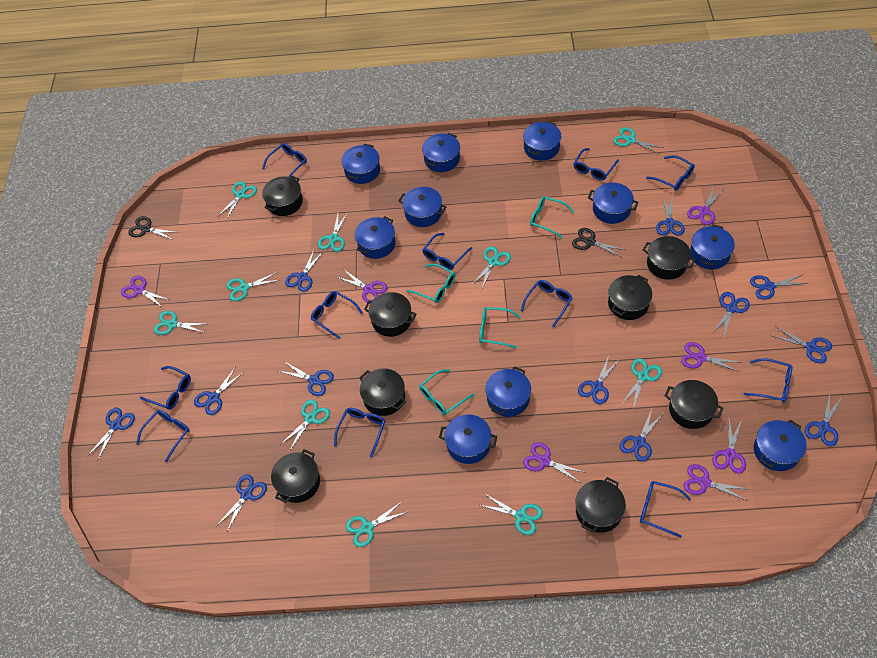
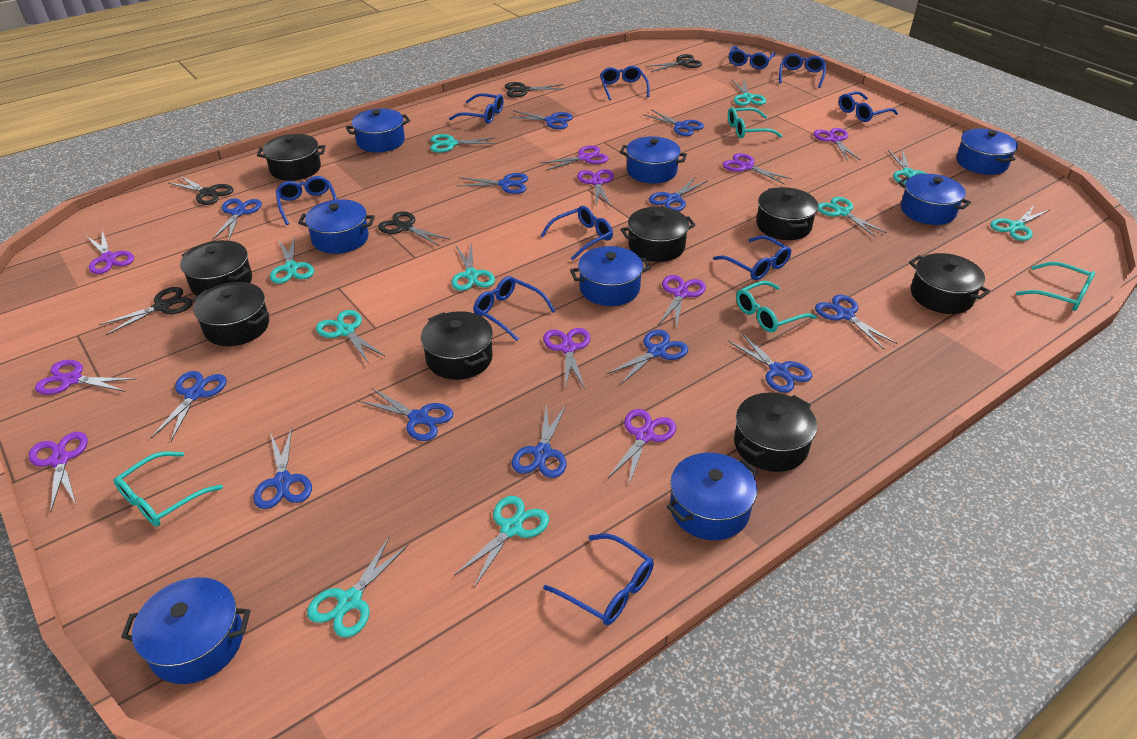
black scissors: [128,216,179,240] [572,228,626,257] = 2 -> [99,287,193,335] [169,175,233,205] [378,211,450,246] [505,82,563,98] [645,54,702,72] = 5
blue glasses: [136,410,190,462] [140,366,191,410] [262,143,307,177] [311,291,363,339] [334,408,385,457] [422,233,472,270] [521,280,572,328] [573,148,619,180] [640,481,691,538] [646,155,695,191] [744,358,792,403] = 11 -> [276,176,337,225] [449,93,504,124] [473,276,555,341] [540,206,613,260] [543,534,654,625] [600,66,650,100] [713,235,791,280] [729,46,776,69] [779,53,826,88] [839,91,898,122] = 10
blue pot: [341,144,380,184] [355,216,396,259] [399,187,447,227] [422,133,460,172] [439,414,497,464] [485,366,531,417] [523,121,562,161] [588,183,638,224] [690,224,735,269] [754,420,807,471] = 10 -> [121,577,250,684] [298,199,375,254] [346,109,410,152] [570,246,651,306] [620,136,687,183] [666,453,758,540] [898,174,971,225] [956,129,1018,175] = 8
purple scissors: [121,276,169,308] [337,269,388,304] [523,442,586,483] [681,342,740,372] [684,464,747,501] [687,186,724,225] [712,420,746,474] = 7 -> [29,432,88,512] [35,360,136,395] [86,230,134,274] [541,145,608,171] [543,328,590,389] [577,169,614,207] [608,409,676,486] [659,275,706,329] [722,153,792,184] [814,128,861,161] = 10

